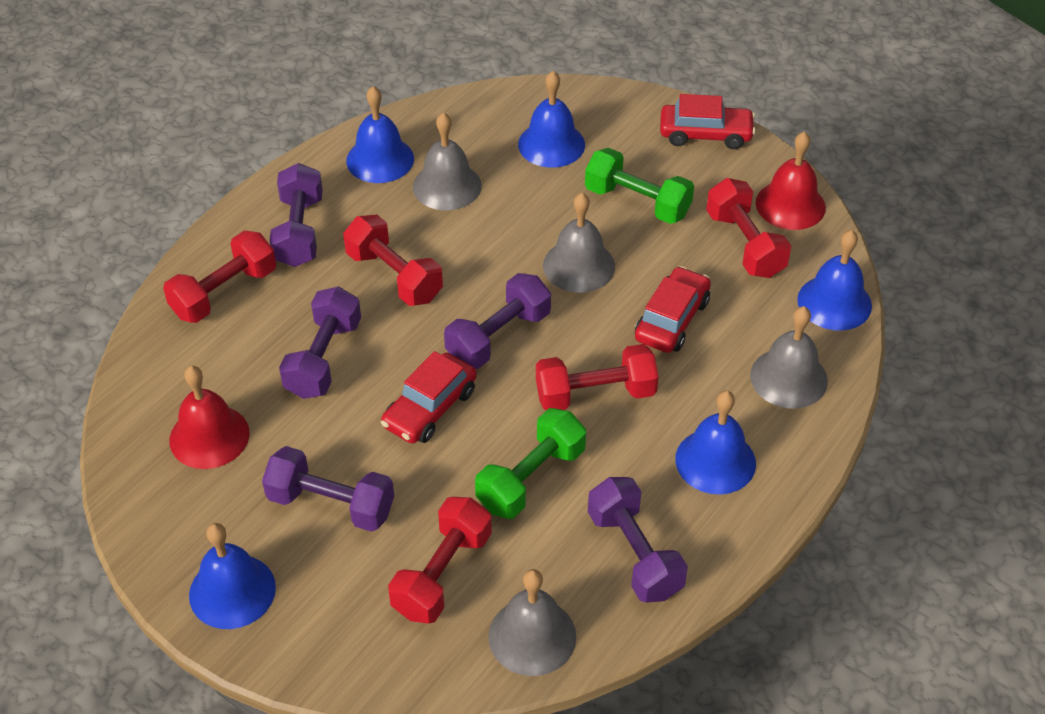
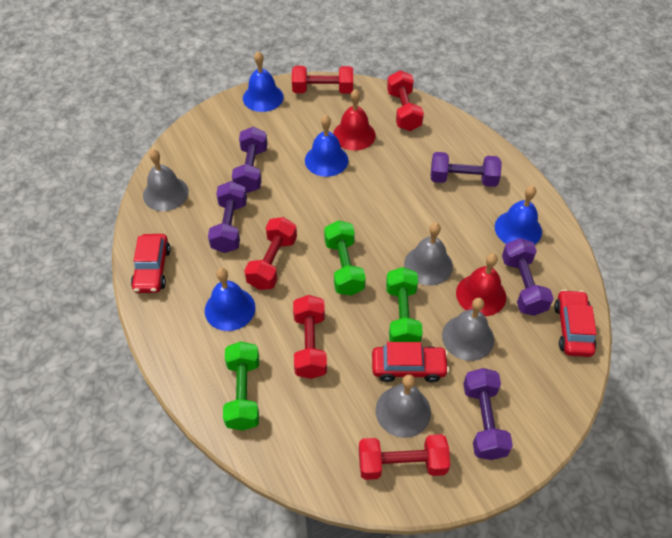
blue bell: [189,523,276,629] [346,86,414,183] [518,71,585,168] [675,391,756,494] [797,230,872,331] = 5 -> [205,268,255,331] [243,51,284,112] [305,115,349,177] [495,186,542,245] = 4
green dumbbell: [475,408,586,519] [585,148,694,224] = 2 -> [223,341,259,431] [324,220,366,296] [386,267,423,342] = 3

